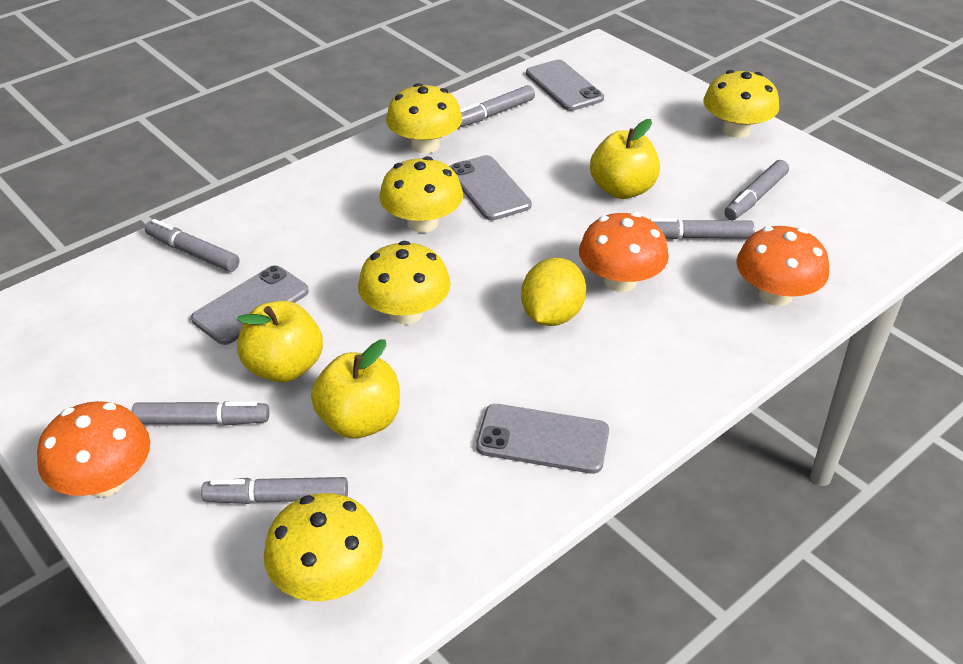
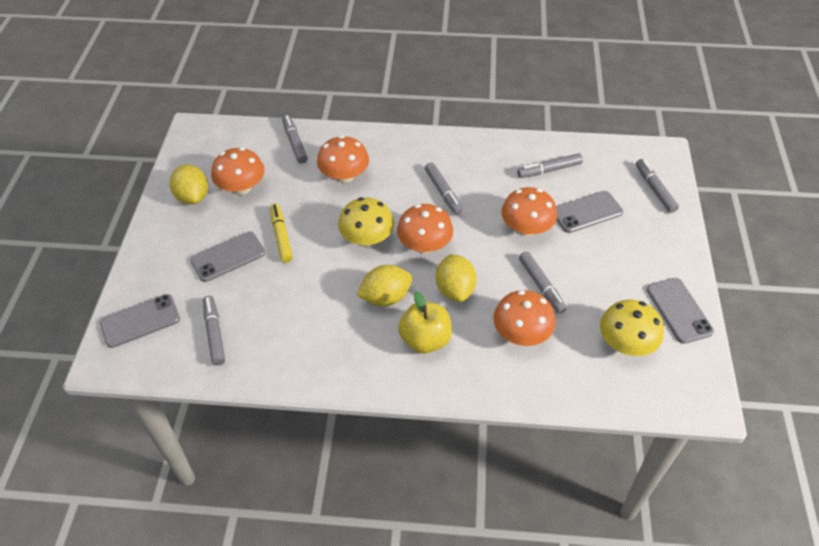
orange mushroom: [37,401,150,497] [579,212,669,292] [736,226,829,306] = 3 -> [211,147,265,195] [317,135,369,183] [397,204,453,253] [493,290,556,346] [501,187,557,236] = 5
yellow apple: [237,301,323,383] [311,340,400,439] [590,119,660,199] = 3 -> [398,291,452,353] = 1
yellow lemon: [521,258,586,326] = 1 -> [170,165,208,204] [357,265,412,306] [436,254,477,302] = 3
yellow marker: none = 0 -> [270,204,293,263] = 1
yellow mushroom: [264,493,383,601] [358,241,451,324] [379,156,463,233] [386,83,462,153] [703,70,779,138] = 5 -> [338,197,394,247] [600,300,664,356] = 2

